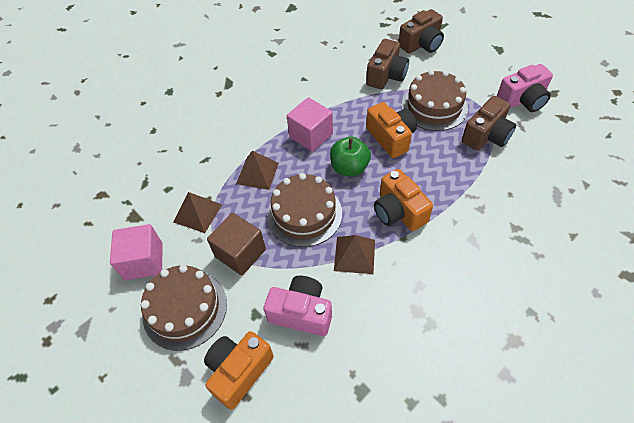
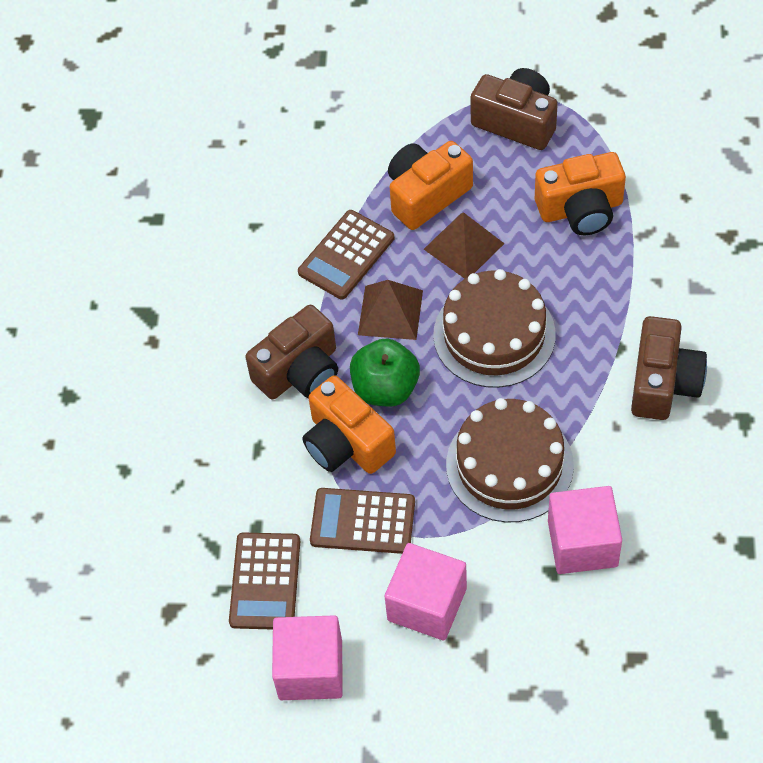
brown cake: [141,265,227,351] [267,173,342,247] [401,70,468,131] = 3 -> [433,269,556,388] [446,398,574,522] = 2
brown calculator: none = 0 -> [229,533,300,629] [298,210,394,299] [310,488,415,554] = 3
brown cube: [207,213,266,276] = 1 -> none = 0
brown pyramid: [174,192,222,233] [236,151,279,190] [334,235,375,274] = 3 -> [358,280,423,340] [424,212,505,279] = 2
pink camera: [263,276,332,336] [497,64,553,112] = 2 -> none = 0
pink cube: [110,224,163,280] [287,97,333,152] = 2 -> [272,615,343,700] [385,543,467,640] [548,486,622,574] = 3

